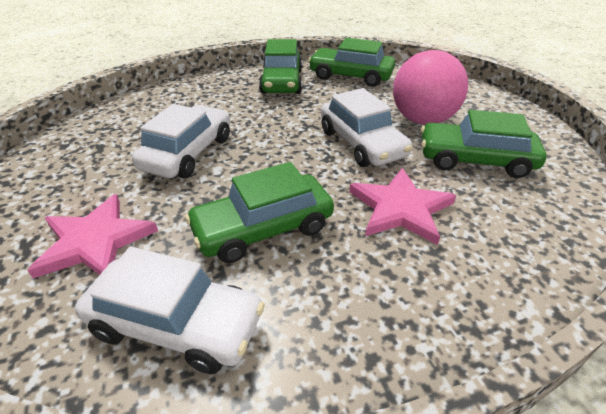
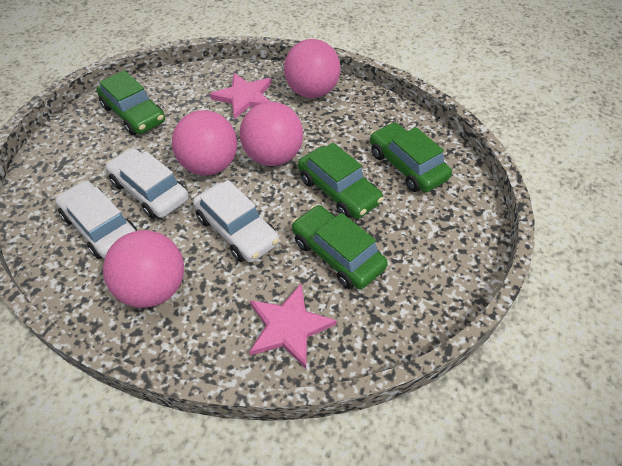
pink ball: [393,50,468,125] = 1 -> [103,230,184,308] [172,110,237,176] [240,102,303,166] [284,39,340,98] = 4

